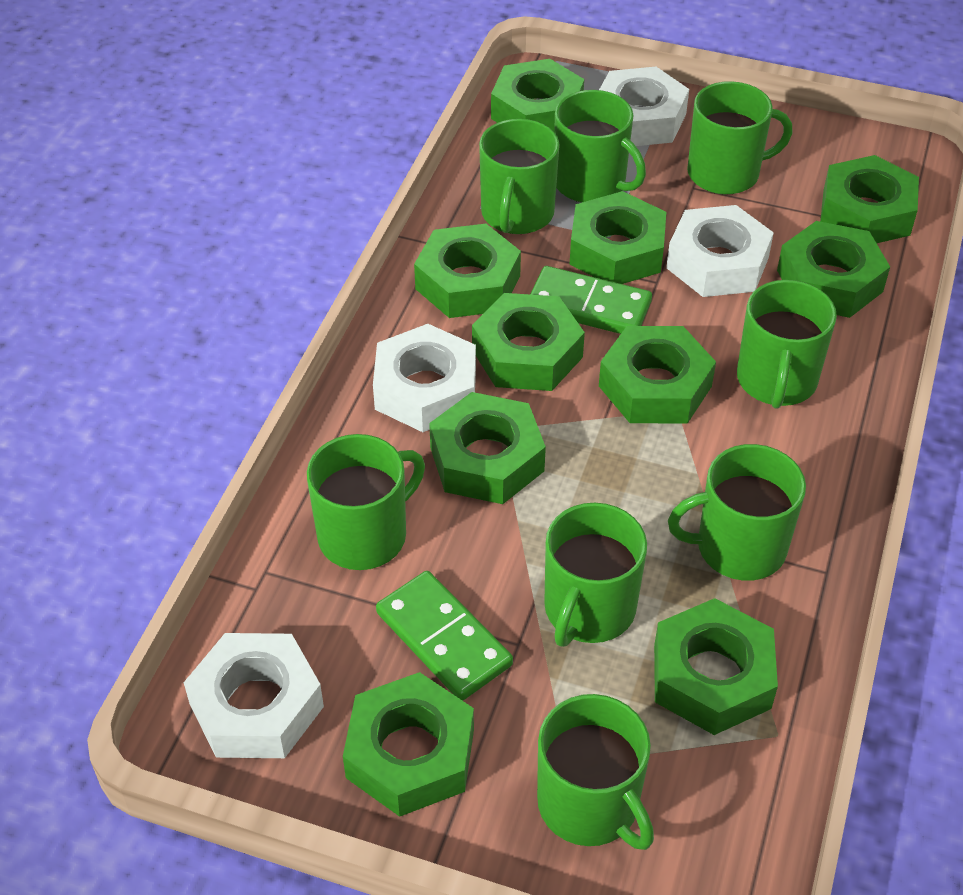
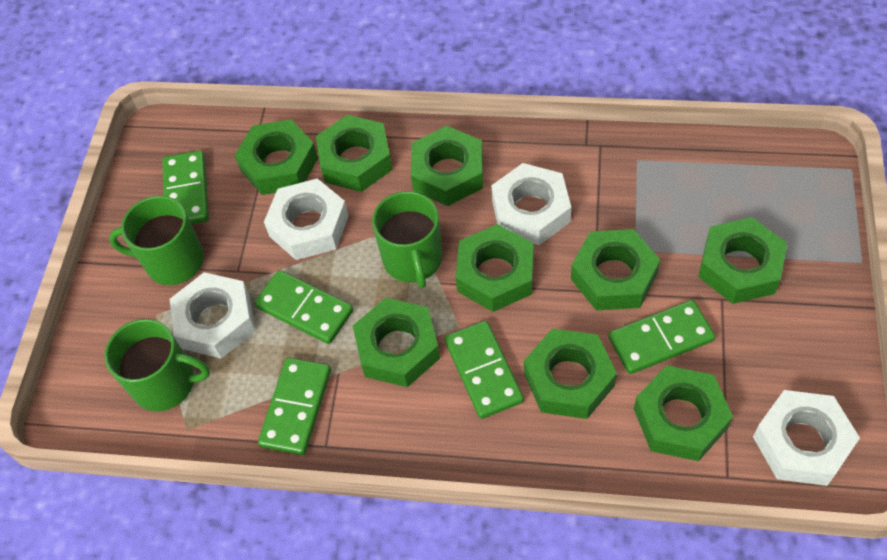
green domino: [376,571,513,701] [530,266,652,334] = 2 -> [162,150,209,224] [254,270,353,344] [258,358,331,455] [445,321,524,419] [608,300,715,374] = 5
green mug: [307,434,425,570] [479,119,560,234] [537,694,654,850] [544,503,647,647] [554,90,646,203] [668,444,806,581] [687,81,793,195] [737,280,837,409] = 8 -> [104,319,210,411] [109,196,204,285] [372,191,443,288] = 3
green nut: [343,672,474,817] [414,224,521,318] [429,392,546,504] [472,293,585,391] [491,59,584,131] [570,191,666,284] [599,326,716,424] [654,598,778,735] [777,221,890,318] [820,155,919,243] = 10 -> [235,119,318,195] [316,115,393,192] [353,298,440,387] [411,126,483,206] [456,224,534,312] [524,329,617,419] [571,229,660,310] [634,365,733,461] [698,217,787,304] = 9

